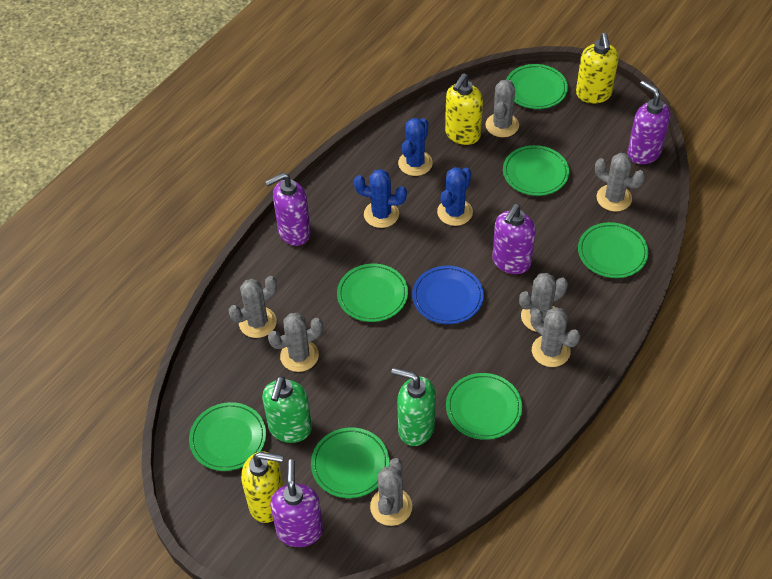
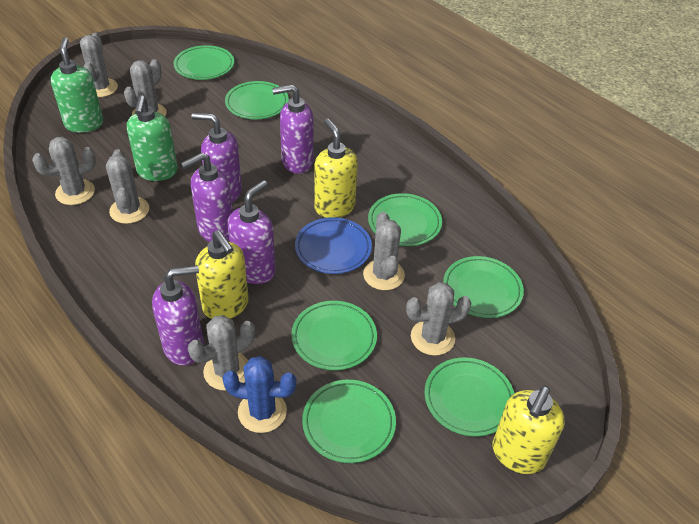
blue cactus: [354,169,407,228] [398,118,433,176] [437,167,473,226] = 3 -> [222,356,296,433] = 1
purple soap dispenser: [265,173,311,246] [270,460,323,547] [492,204,536,274] [627,80,670,164] = 4 -> [152,265,204,366] [181,152,233,242] [192,113,242,202] [228,180,276,284] [272,84,314,174] = 5

